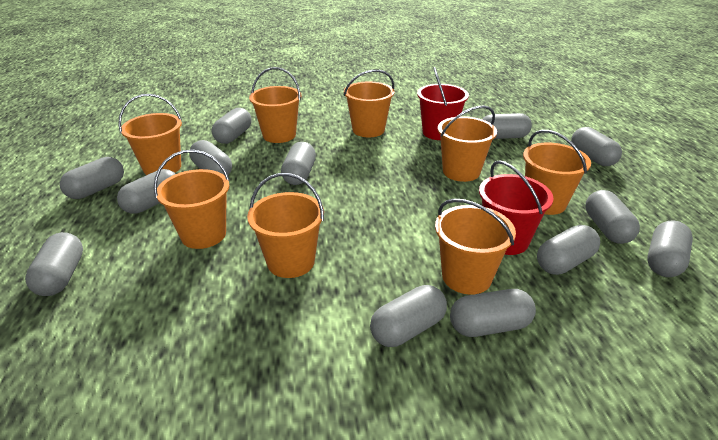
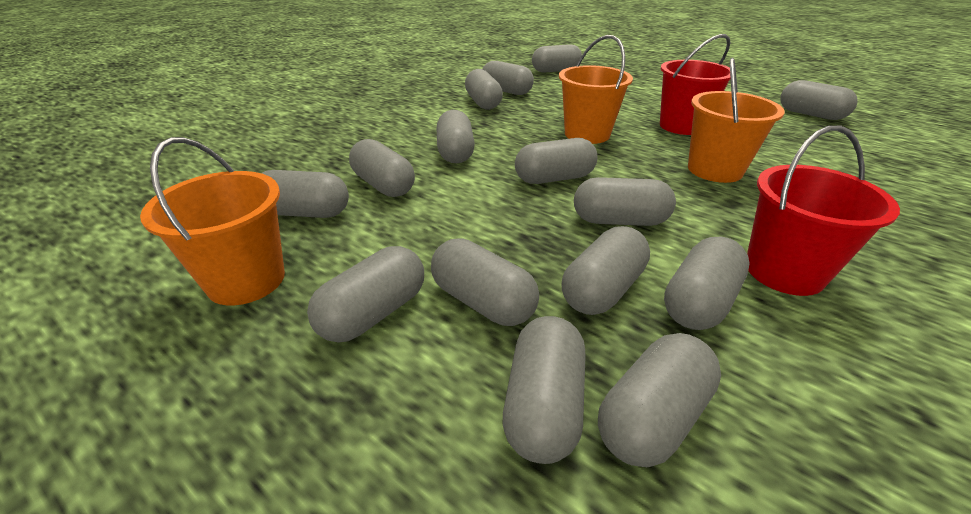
grey capsule: [25,232,83,296] [60,157,124,199] [117,169,175,214] [189,140,232,175] [212,108,252,144] [281,142,316,185] [370,285,447,347] [450,289,536,337] [482,113,532,139] [537,225,600,275] [571,127,622,166] [585,190,640,244] [647,220,693,277] = 13 -> [262,170,349,218] [307,246,424,343] [349,139,415,197] [431,238,539,326] [437,110,475,163] [465,69,503,110] [482,61,534,95] [503,316,586,464] [515,138,598,184] [532,44,582,73] [562,226,650,315] [574,177,676,226] [598,333,721,467] [664,237,750,330] [780,80,858,120] = 15
orange bucket: [118,94,182,175] [154,150,230,249] [247,173,324,278] [249,67,301,143] [344,70,394,137] [435,199,516,295] [438,105,497,182] [523,130,591,215] = 8 -> [140,137,285,305] [559,35,633,144] [688,58,785,183] = 3

